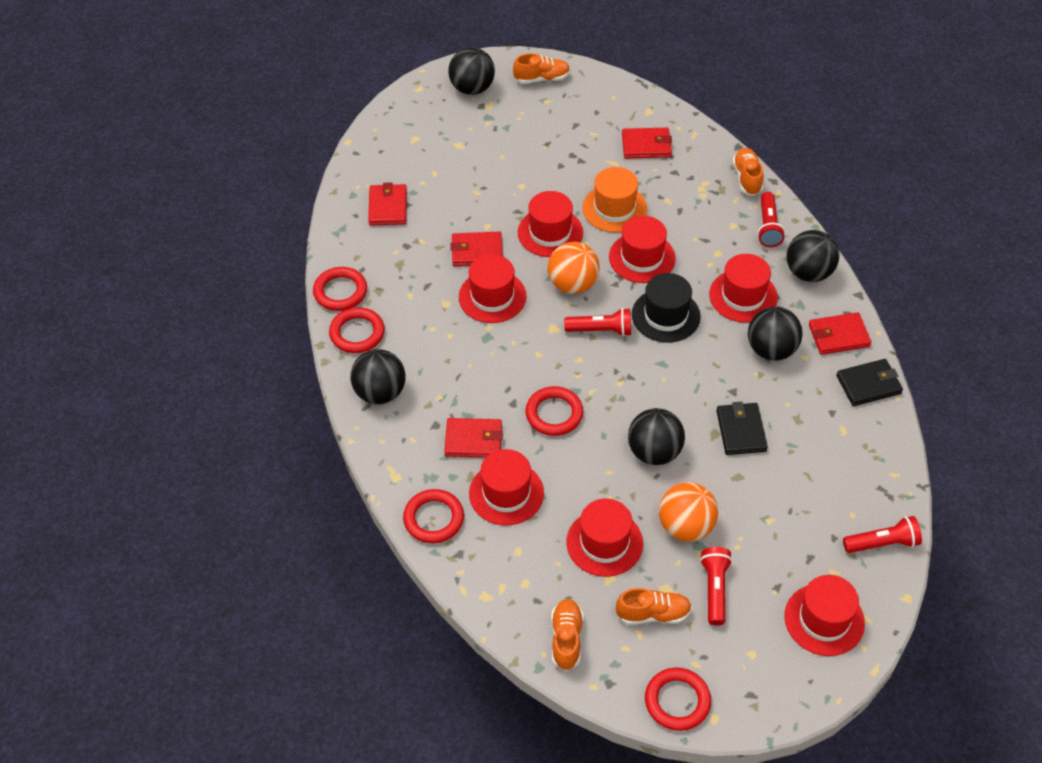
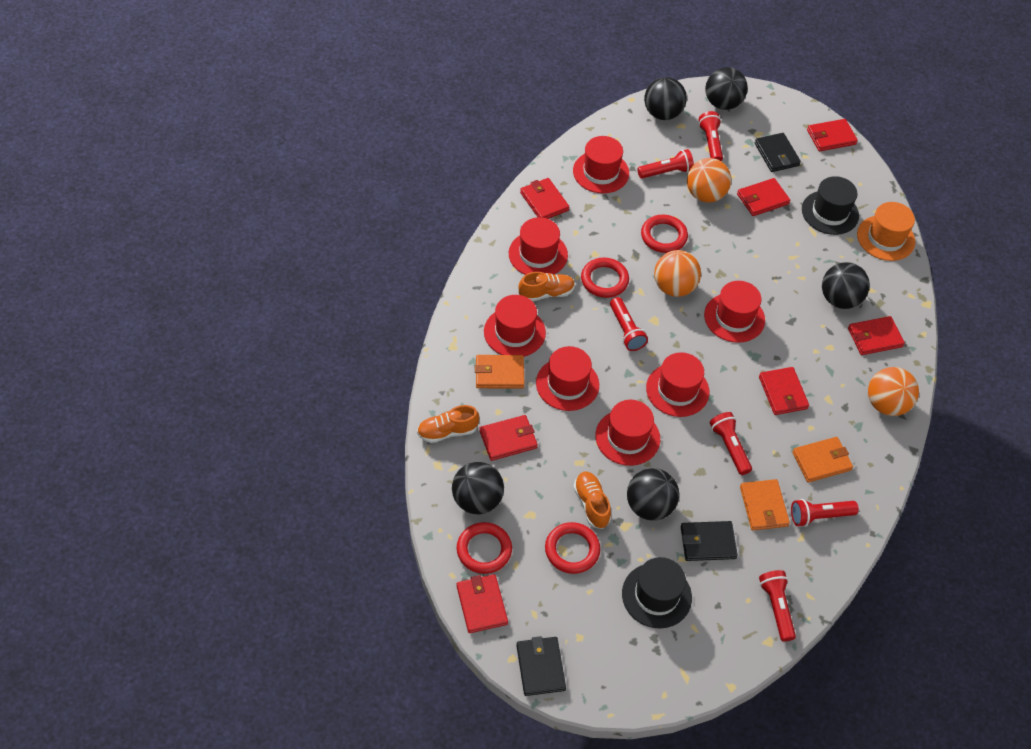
black hat: [632,273,701,343] = 1 -> [622,557,692,628] [802,176,859,235] = 2
black wallet: [716,402,768,455] [836,359,903,406] = 2 -> [516,636,566,696] [681,521,738,561] [754,133,801,172] = 3
orange ball: [547,242,600,294] [659,482,718,542] = 2 -> [654,250,701,297] [687,158,731,203] [868,367,919,416] = 3
orange shoe: [513,53,570,84] [551,599,583,671] [616,588,692,625] [733,148,764,196] = 4 -> [417,405,479,443] [518,272,575,301] [573,472,611,529] = 3
orange wallet: none = 0 -> [475,355,524,389] [740,479,790,530] [792,437,853,483] = 3
red flashlight: [564,308,631,337] [700,547,732,626] [757,192,785,247] [843,516,922,553] = 4 -> [610,297,648,351] [637,149,694,178] [699,111,723,161] [710,412,752,475] [759,570,796,642] [791,499,859,527] = 6
red ring: [313,267,367,311] [329,307,385,353] [403,489,464,543] [525,386,583,436] [645,667,711,731] = 5 -> [457,522,512,574] [545,522,600,574] [581,258,629,298] [641,215,688,253] = 4
red wallet: [368,182,407,225] [444,418,503,458] [450,231,503,266] [622,128,672,159] [809,312,872,355] = 5 -> [457,574,508,633] [479,415,538,461] [520,178,569,219] [737,178,791,216] [759,367,809,415] [807,119,858,151] [848,316,905,355] = 7

